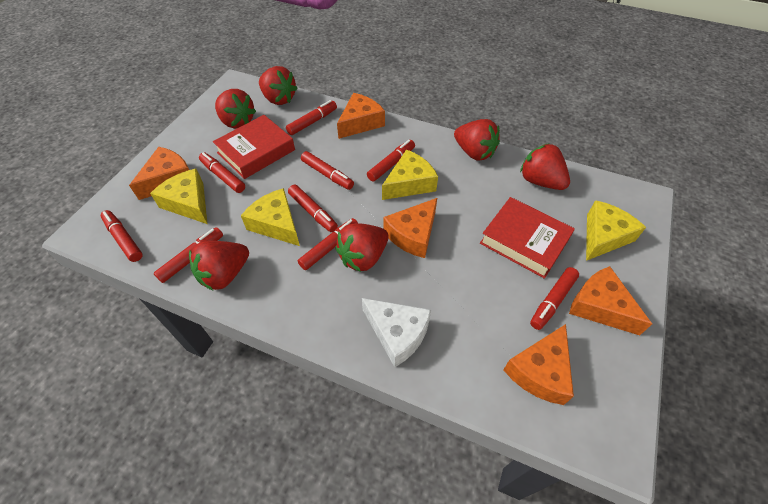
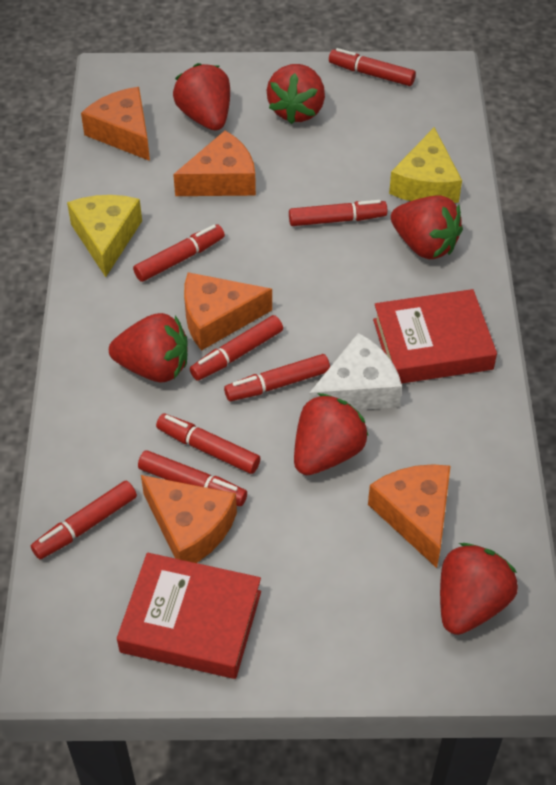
red marker: [101,210,143,262] [154,227,223,283] [199,152,245,193] [286,100,337,135] [288,185,338,232] [298,218,358,270] [301,151,354,190] [367,140,415,182] [530,267,579,330] = 9 -> [31,481,137,559] [133,224,225,282] [138,450,247,506] [156,413,260,474] [190,315,283,381] [224,354,330,401] [289,200,387,226] [329,48,416,86] = 8
yellow cheese: [150,169,207,224] [241,188,300,246] [382,149,438,200] [586,200,646,261] = 4 -> [67,195,142,277] [389,127,462,203] = 2

